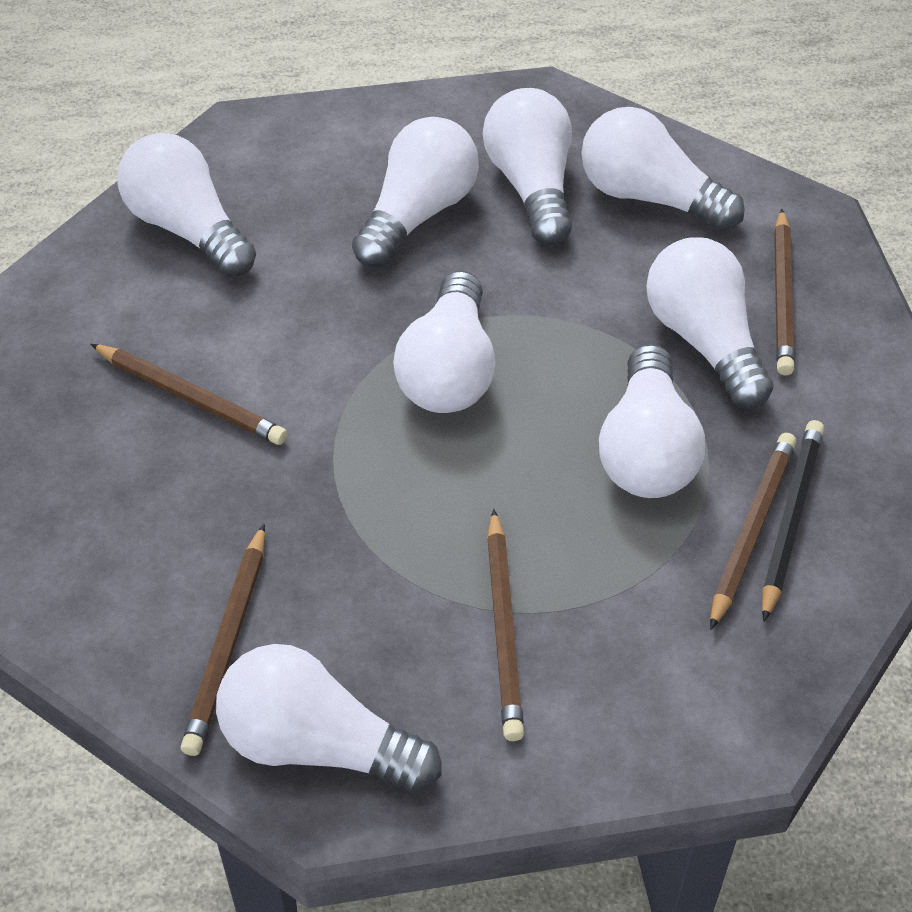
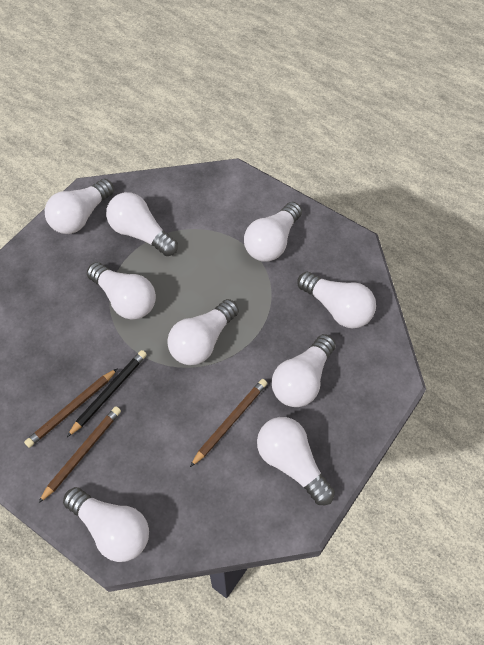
brown pencil: [90,344,287,445] [181,524,265,756] [487,509,524,741] [710,433,796,630] [774,209,795,376] = 5 -> [24,368,118,448] [39,406,121,503] [190,379,268,467] = 3
white light bulb: [117,133,256,277] [216,644,441,793] [352,117,479,267] [393,271,495,413] [483,88,572,245] [581,107,745,231] [599,344,705,498] [646,237,773,409] = 8 -> [45,179,114,234] [63,487,149,562] [87,262,156,320] [106,192,178,256] [167,299,239,365] [244,202,302,261] [257,417,335,505] [272,334,336,407] [297,272,376,328] = 9

